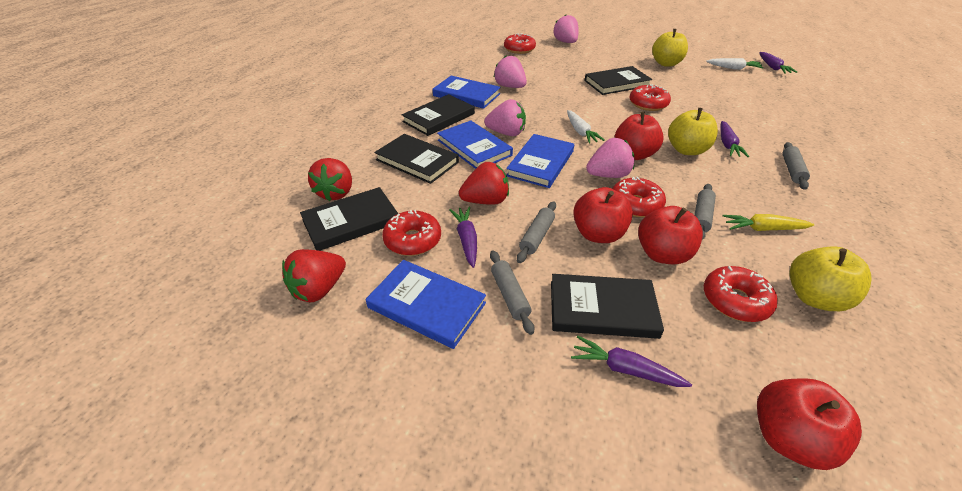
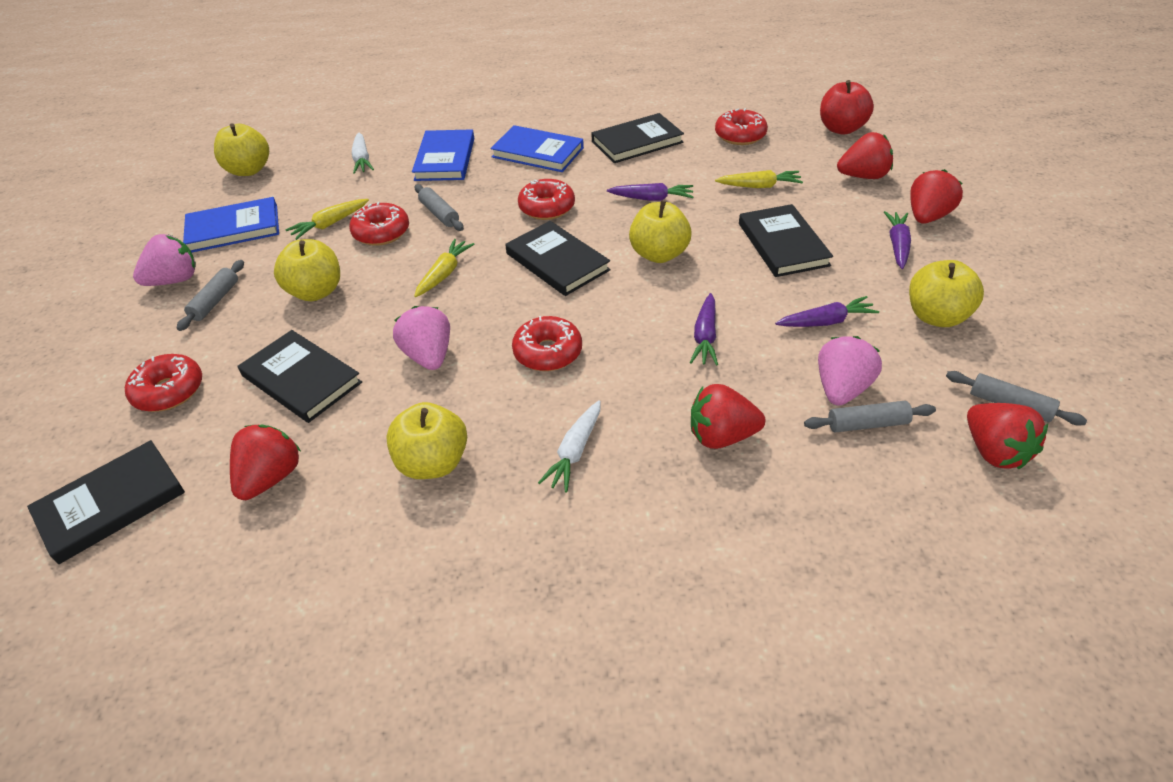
blue book: [366,260,486,349] [433,76,501,109] [437,120,513,169] [506,134,574,188] = 4 -> [183,197,279,253] [412,129,474,181] [490,125,584,172] = 3
pink strawberry: [484,99,526,136] [494,55,527,88] [553,15,579,43] [586,138,634,178] = 4 -> [133,234,196,286] [393,306,450,370] [818,336,882,406] = 3
red apple: [573,187,633,243] [614,112,664,160] [638,206,703,265] [757,378,862,470] = 4 -> [820,80,874,135] = 1
red strawberry: [282,249,346,302] [308,158,352,201] [459,162,509,205] = 3 -> [230,424,301,500] [691,384,765,449] [837,132,893,179] [911,169,963,224] [967,403,1048,469] = 5
yellow apple: [652,29,688,67] [668,108,718,155] [789,247,872,311] = 3 -> [214,123,269,176] [274,239,340,301] [386,402,467,479] [629,200,691,263] [909,260,984,327] = 5
yellow carrot: [723,214,814,231] = 1 -> [285,199,369,240] [414,239,475,297] [715,170,803,188] = 3

